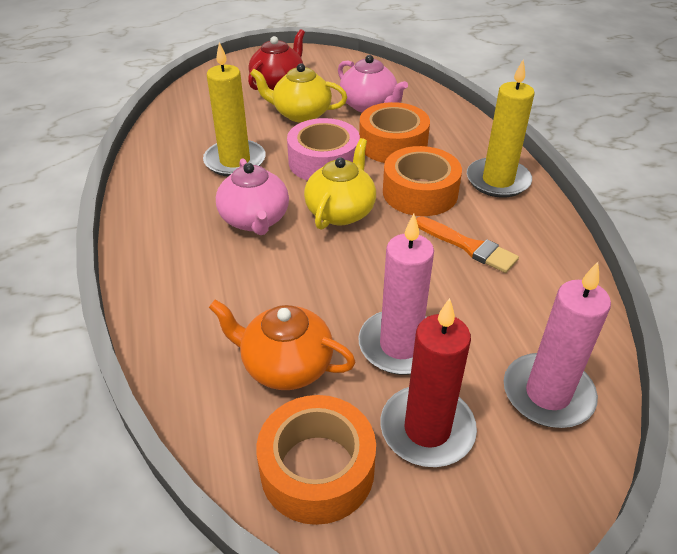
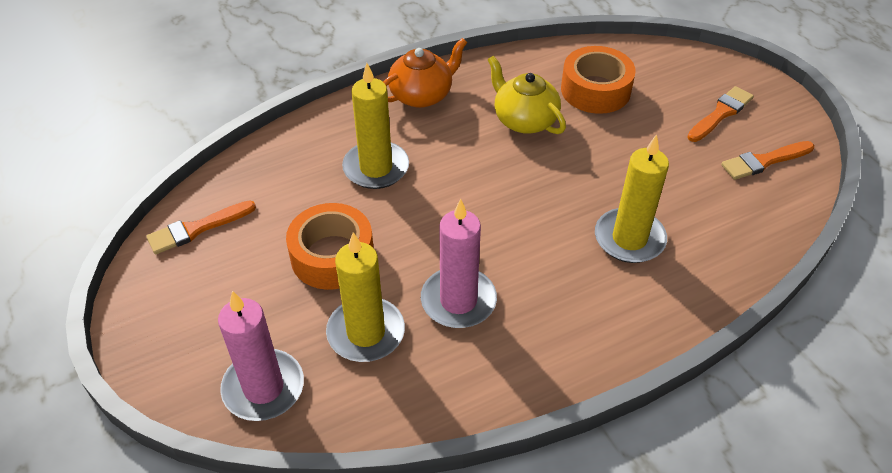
orange brush: [416,216,519,273] = 1 -> [146,200,256,254] [687,86,754,142] [721,141,814,180] = 3
orange tape: [257,395,376,525] [359,102,430,163] [383,146,462,216] = 3 -> [286,203,374,290] [561,46,636,114] = 2
pink tape: [287,118,360,181] = 1 -> none = 0
pink teapot: [216,158,289,235] [338,55,408,113] = 2 -> none = 0
red candle: [380,298,477,467] = 1 -> none = 0
red teapot: [248,29,305,90] = 1 -> none = 0
yellow candle: [203,42,266,177] [467,59,535,198] = 2 -> [326,232,405,362] [342,63,409,189] [595,134,669,263] = 3
yellow teapot: [250,63,347,123] [304,138,376,230] = 2 -> [488,56,566,134] = 1

